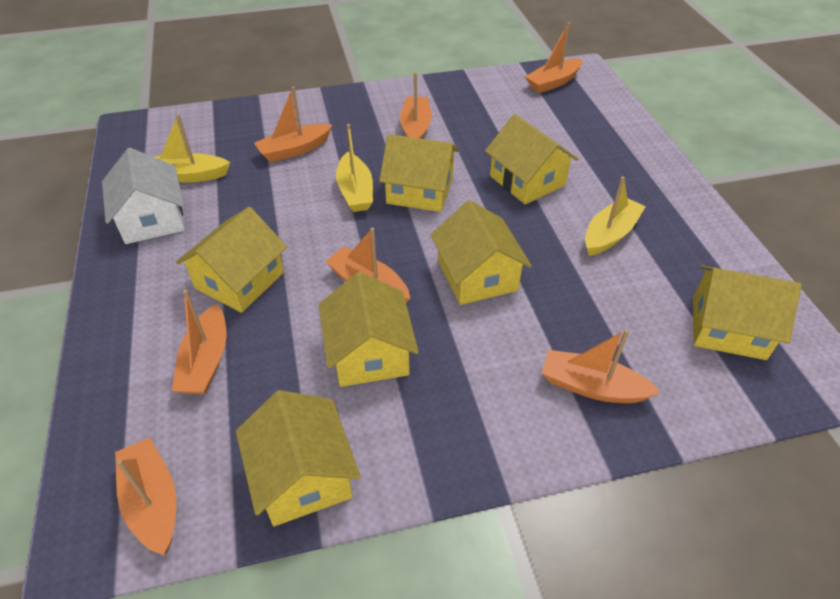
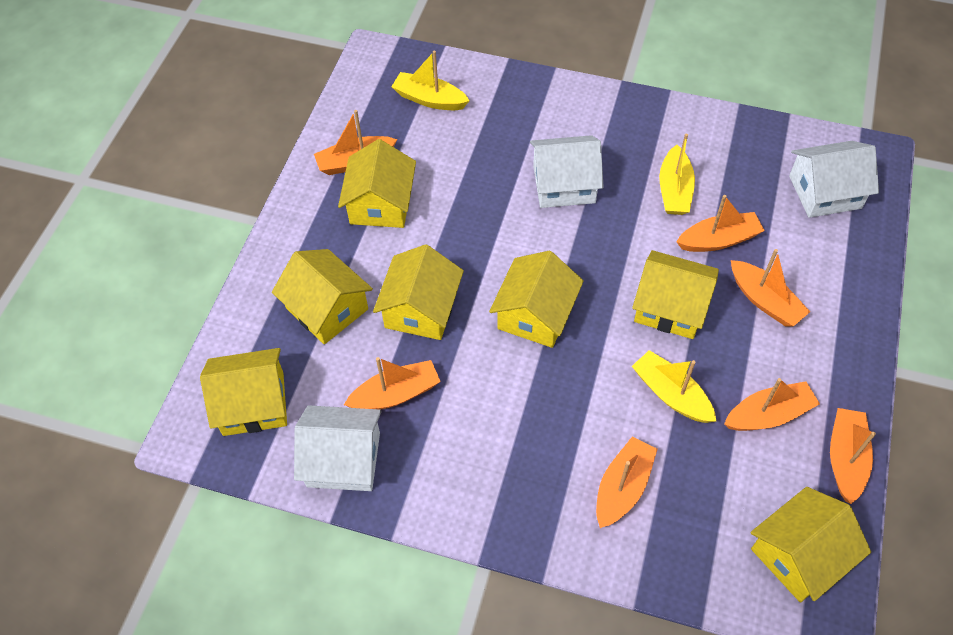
white house: [102,148,185,244] = 1 -> [294,405,382,491] [530,135,604,208] [789,141,879,218] = 3

